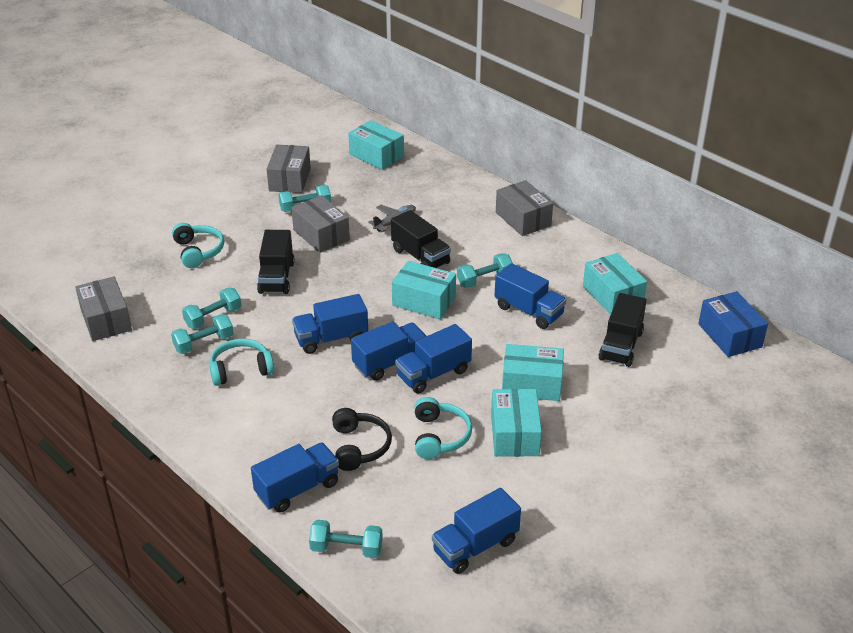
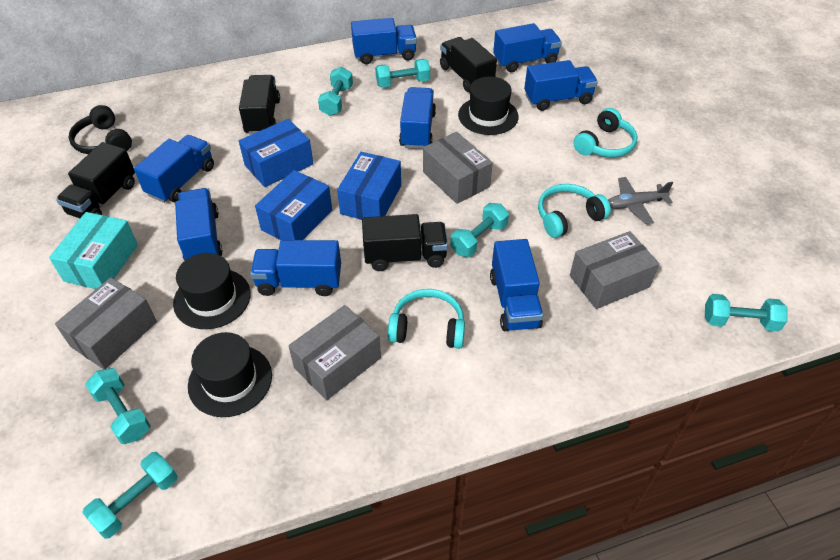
black hat: none = 0 -> [173,253,251,329] [188,332,272,417] [458,77,519,135] = 3
black truck: [257,230,295,294] [391,210,451,268] [599,293,647,367] = 3 -> [56,142,135,218] [239,75,280,135] [362,214,448,271] [440,37,497,92] = 4
blue box: [698,291,768,357] = 1 -> [239,119,313,187] [255,170,332,240] [337,152,401,220] = 3
blue truck: [251,442,339,513] [292,294,368,354] [351,322,426,381] [395,324,472,394] [432,488,521,574] [495,263,567,329] = 6 -> [134,135,214,203] [175,188,223,261] [250,240,341,296] [351,18,417,64] [399,87,436,149] [490,239,543,331] [493,23,562,72] [524,60,598,111] = 8
turquoise box: [348,120,404,170] [392,261,456,319] [491,389,542,457] [502,344,564,401] [583,253,647,315] = 5 -> [49,212,138,289] = 1
turquoise dumbbell: [171,314,234,354] [182,288,241,329] [278,185,331,212] [309,520,383,558] [457,253,513,288] = 5 -> [82,452,178,539] [85,368,151,444] [318,67,353,116] [375,59,430,88] [450,203,509,257] [705,294,788,332] = 6

